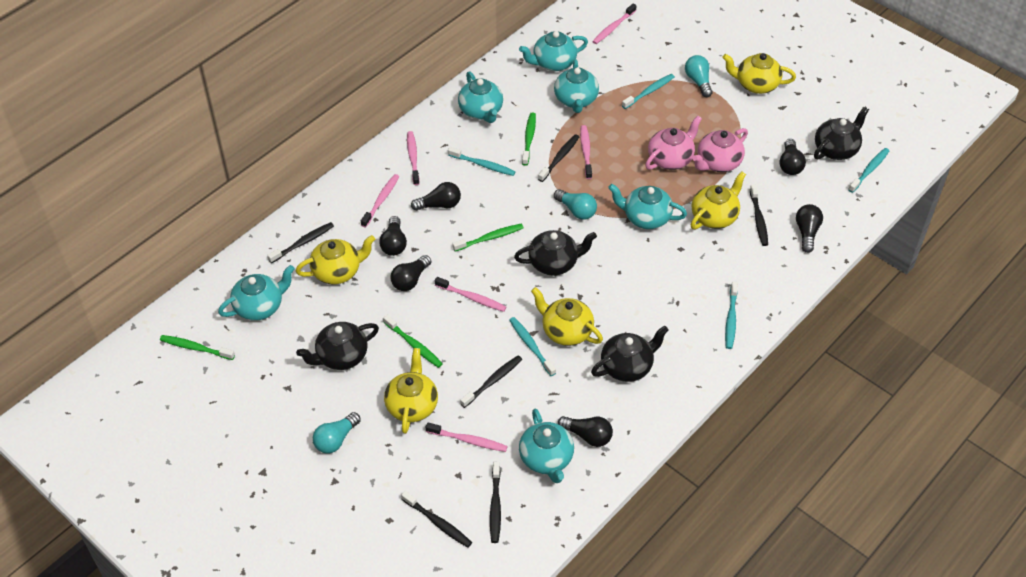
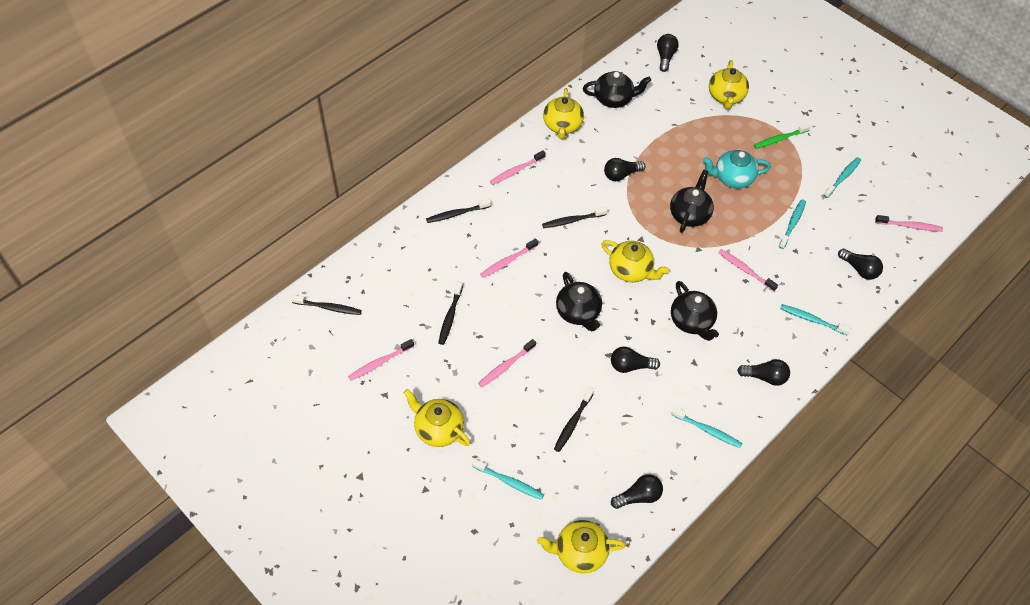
black toothbrush: [267,222,334,263] [401,491,472,548] [460,355,522,408] [490,462,501,543] [538,134,579,182] [750,185,768,246] = 6 -> [291,295,362,315] [426,199,491,223] [438,282,463,345] [542,207,607,228] [554,388,594,452] = 5
green toothbrush: [160,335,235,360] [383,315,443,368] [452,223,524,251] [522,112,536,166] = 4 -> [754,123,811,149] = 1
pink teapot: [645,116,702,170] [692,128,748,172] = 2 -> none = 0
turquoise light bulb: [313,412,361,454] [554,189,597,220] [685,55,713,97] = 3 -> none = 0
turquoise teapot: [218,265,295,321] [458,72,503,123] [519,31,588,71] [519,409,574,483] [554,59,599,113] [608,184,687,229] = 6 -> [703,150,771,188] = 1

